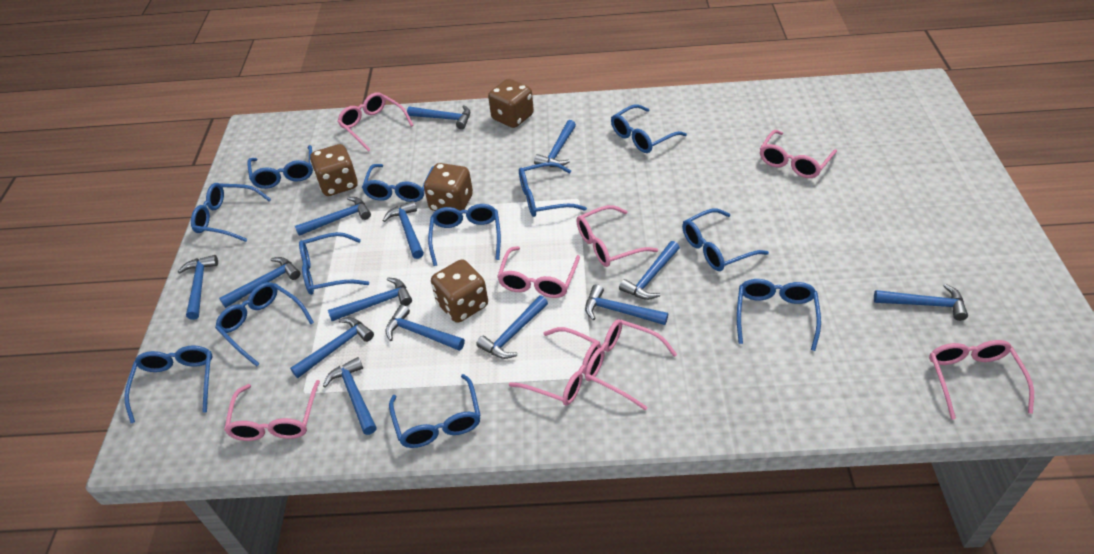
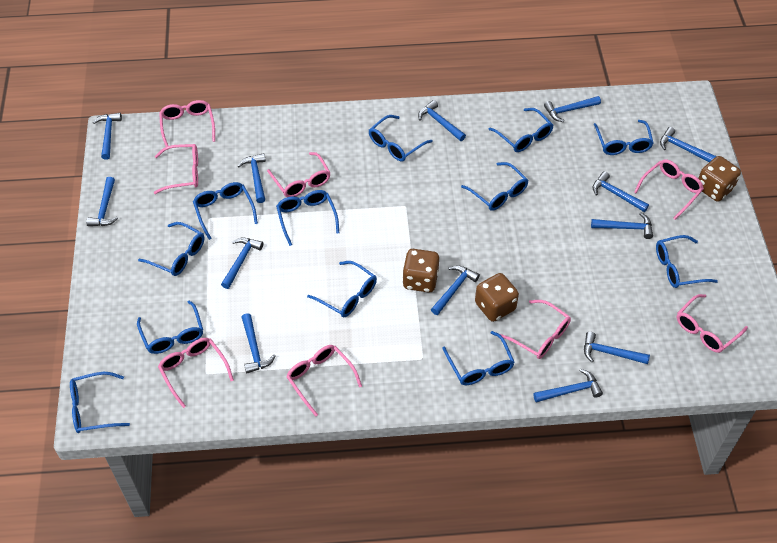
blue hammer: [178,255,218,320] [219,257,300,308] [290,317,374,378] [295,197,371,236] [323,357,377,435] [328,278,412,321] [382,201,424,259] [385,305,465,351] [407,105,470,129] [476,296,548,359] [534,120,576,167] [585,284,668,325] [619,241,680,300] [874,284,968,321] = 14 -> [86,177,118,226] [93,113,122,160] [221,237,263,289] [238,153,266,203] [242,313,275,374] [418,100,466,141] [431,265,480,315] [533,369,603,402] [544,96,601,122] [584,332,650,364] [591,212,653,239] [592,171,649,212] [660,127,717,162] = 13
brown dice: [310,144,358,196] [424,163,473,211] [431,260,488,323] [488,79,534,128] = 4 -> [402,249,439,293] [475,273,519,322] [698,156,741,201] = 3

